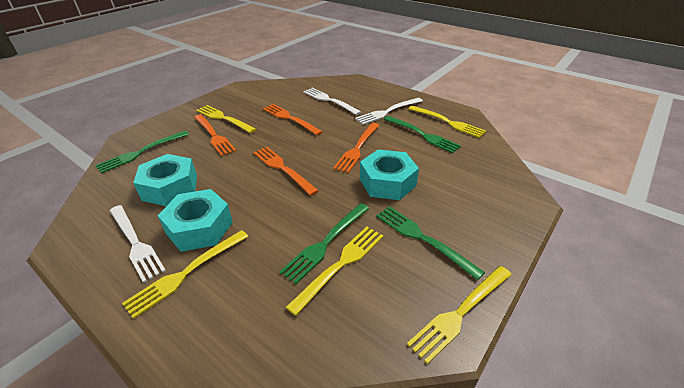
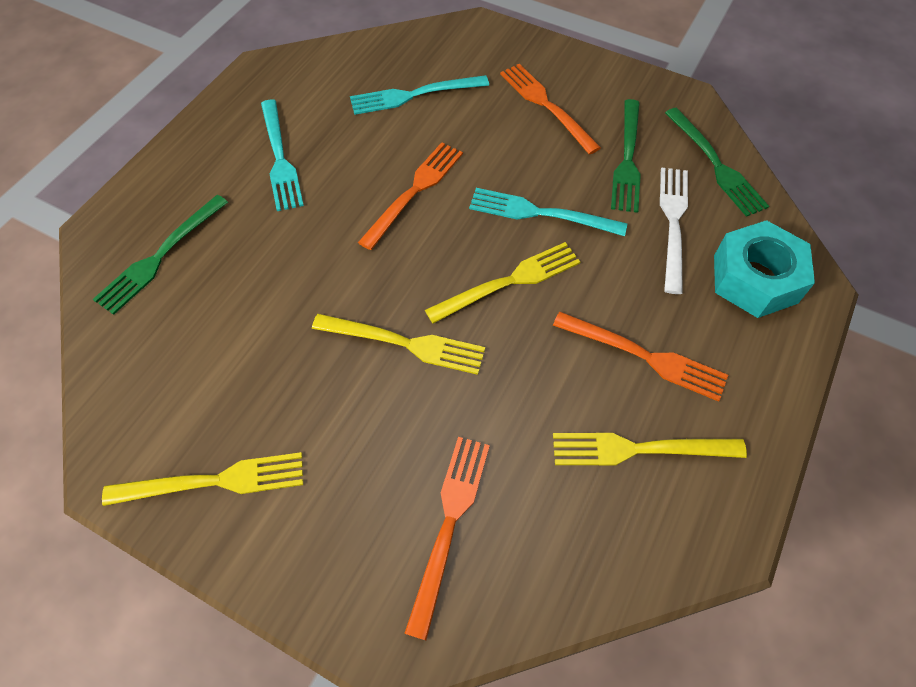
green fork: [95,131,189,174] [280,203,369,284] [376,206,485,280] [384,116,461,153] = 4 -> [93,195,228,315] [611,99,641,213] [665,108,769,217] = 3
turquoise fork: none = 0 -> [261,99,304,211] [350,75,489,115] [469,188,627,236] = 3
turquoise nut: [133,154,197,206] [158,189,233,252] [360,149,419,200] = 3 -> [714,220,815,318] = 1
white fork: [110,205,166,283] [303,88,361,115] [355,98,423,125] = 3 -> [660,167,688,294] = 1
yellow fork: [122,230,248,319] [196,105,256,133] [286,227,383,316] [407,266,512,364] [408,106,486,138] = 5 -> [102,452,303,506] [312,314,485,375] [425,242,580,324] [553,433,747,465] = 4

